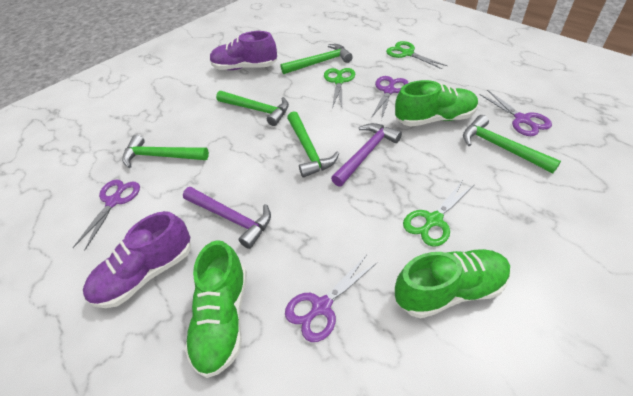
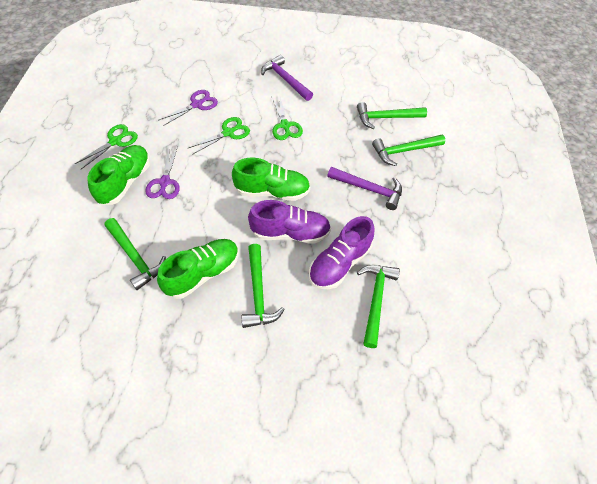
purple scissors: [73,179,140,250] [285,255,377,342] [371,76,408,120] [479,90,552,136] = 4 -> [145,146,180,199] [158,90,218,126] = 2

